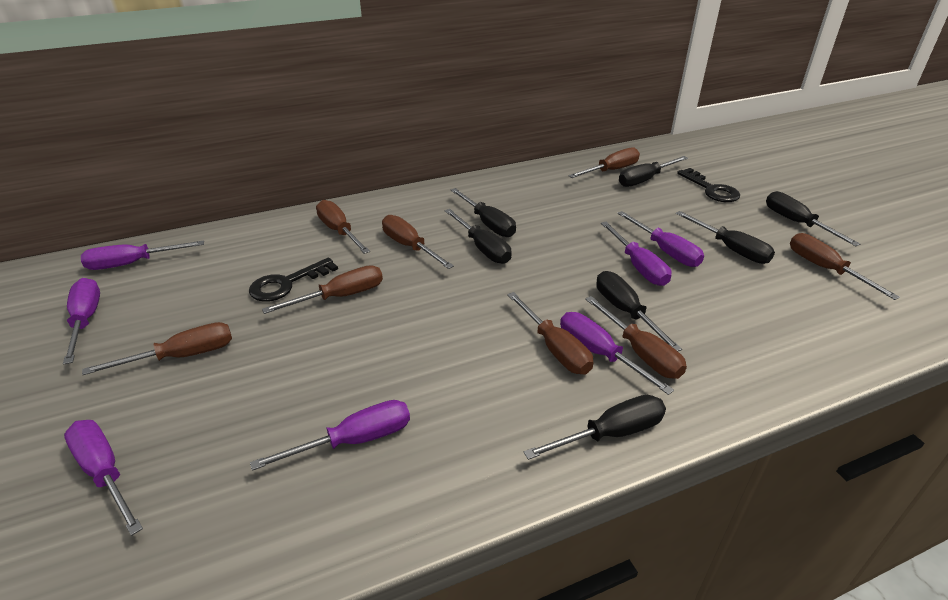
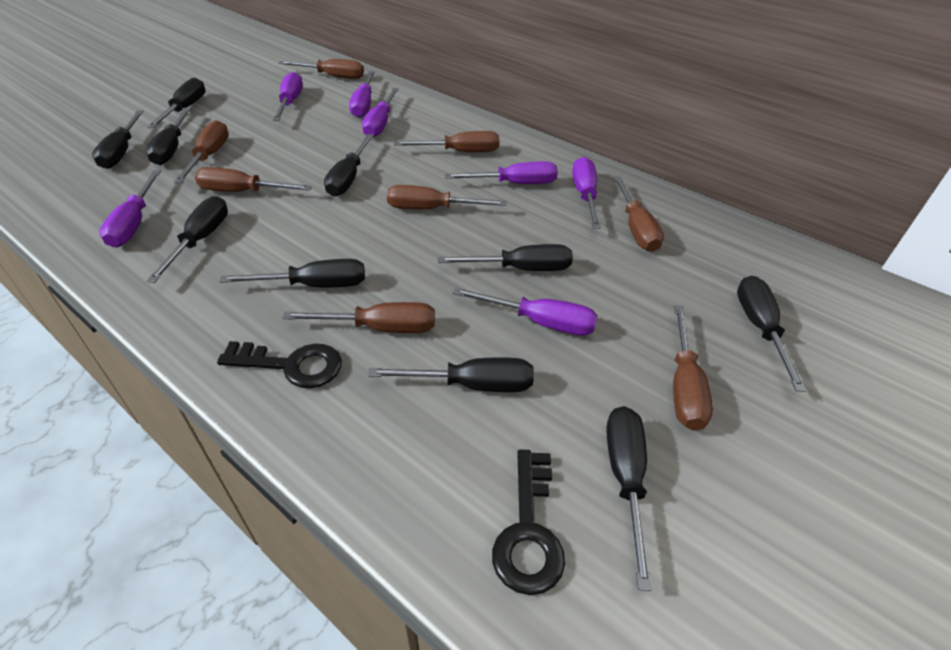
black screwdriver: [445,209,512,264] [451,188,516,237] [524,395,666,460] [596,271,682,351] [619,156,688,187] [676,211,775,264] [766,191,860,246] = 7 -> [92,110,144,169] [145,108,191,165] [146,196,228,283] [147,78,206,128] [220,259,365,288] [324,134,374,196] [368,357,534,392] [438,244,573,271] [606,406,652,591] [737,276,807,392] = 10

